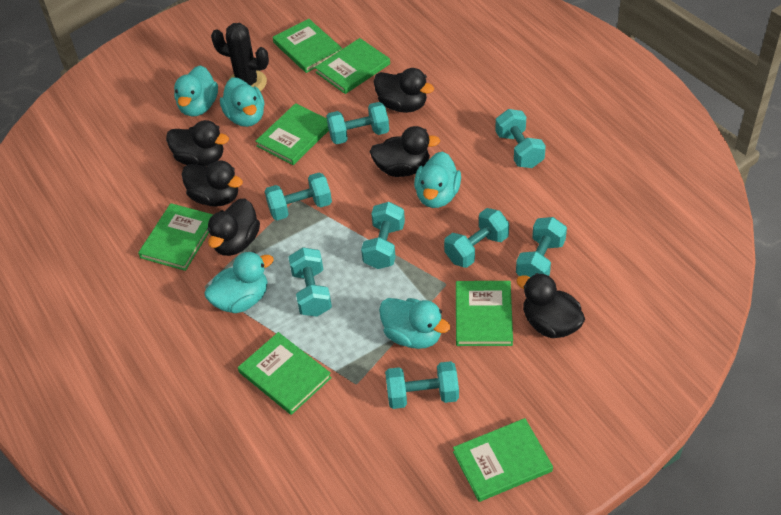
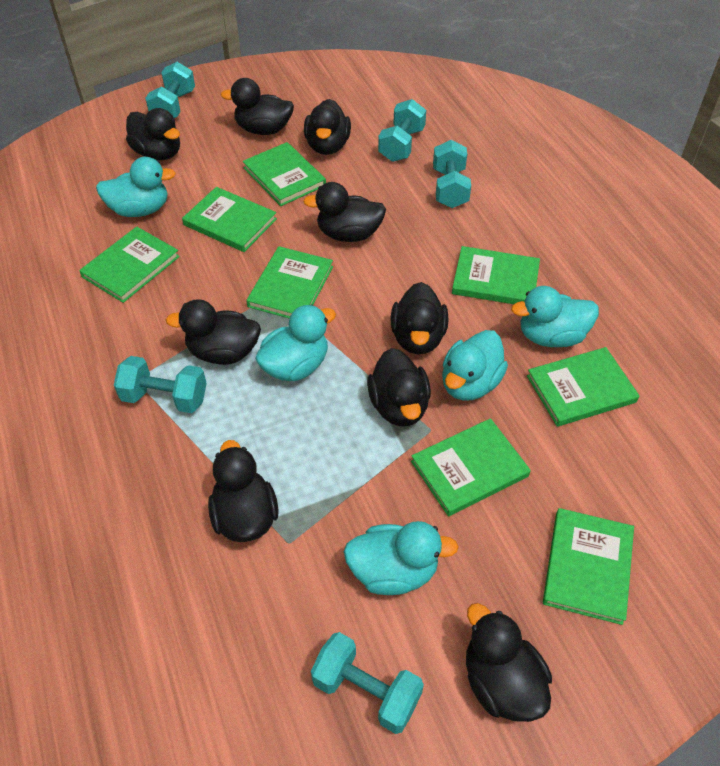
black cactus: [211,23,269,91] = 1 -> none = 0
black duck: [166,120,229,166] [182,161,243,207] [207,198,260,256] [369,126,440,177] [374,68,434,113] [516,273,585,338] = 6 -> [126,108,180,160] [166,299,261,365] [208,440,279,542] [221,78,294,135] [303,182,386,242] [304,99,351,155] [367,348,431,426] [390,282,448,354] [466,603,552,722] = 9
green book: [138,203,214,271] [238,332,332,415] [255,103,329,165] [273,19,342,73] [315,38,390,94] [453,418,553,502] [456,281,513,346] = 7 -> [79,227,180,303] [182,187,277,252] [243,142,326,206] [246,246,333,319] [411,418,531,516] [452,246,540,304] [527,347,639,427] [543,508,634,625] = 8
turquoise dumbbell: [265,172,332,221] [288,247,332,317] [326,102,389,144] [361,202,405,269] [385,361,459,409] [444,208,509,268] [495,109,546,168] [516,217,567,277] = 8 -> [114,356,207,413] [145,62,195,118] [311,632,424,734] [378,99,426,162] [433,140,471,208] = 5

